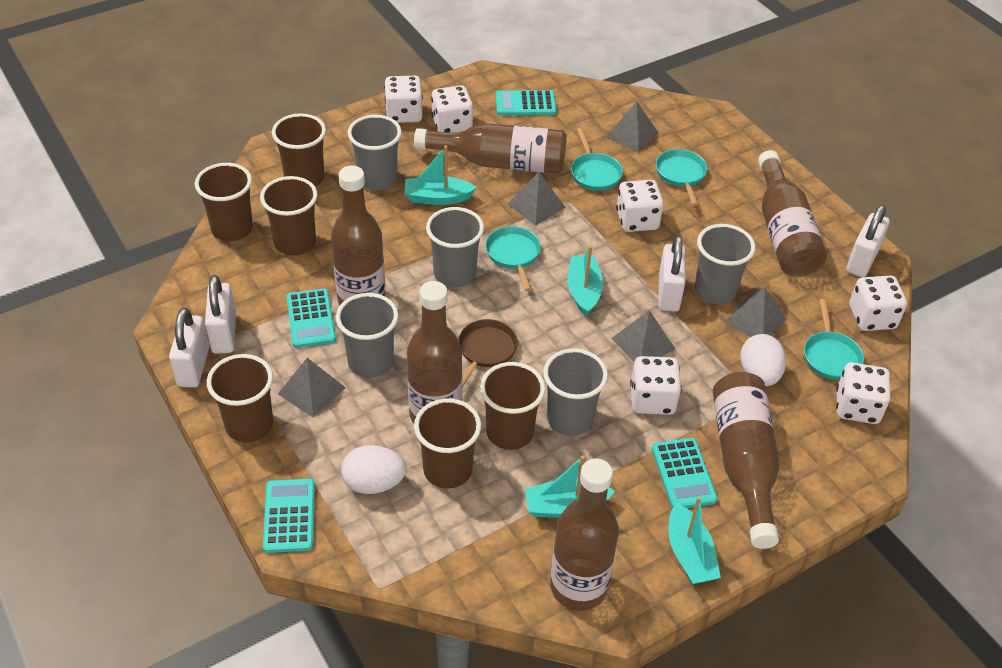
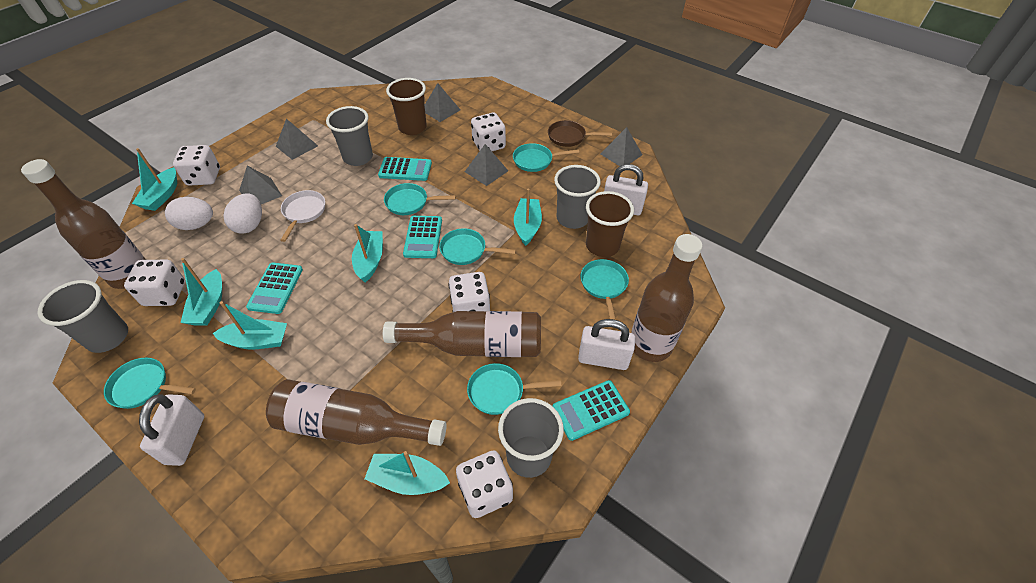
brown bottle: [331,166,386,305] [407,281,462,424] [414,123,567,174] [550,459,619,610] [713,372,780,549] [758,150,827,277] = 6 -> [21,159,146,289] [266,379,447,446] [383,311,541,357] [631,234,702,362] = 4
brown cup: [195,163,253,241] [207,354,273,442] [260,176,318,255] [272,113,326,187] [414,398,481,489] [480,362,545,450] = 6 -> [386,78,427,135] [586,191,634,257] = 2
grey cup: [336,293,398,378] [348,115,402,191] [426,207,484,287] [543,348,608,436] [694,224,756,304] = 5 -> [37,280,128,353] [326,106,373,166] [498,398,564,478] [554,165,601,229] = 4
turquoise boat: [405,146,477,205] [525,455,615,517] [567,245,603,316] [668,496,721,584] = 4 -> [132,148,177,211] [181,258,222,326] [213,301,287,350] [352,224,383,282] [365,451,450,495] [514,189,542,246] = 6
turquoise pan: [485,226,541,291] [571,128,623,191] [656,149,707,206] [804,299,864,380] = 4 -> [104,358,196,409] [384,183,456,215] [439,228,516,265] [467,363,561,415] [513,143,579,172] [581,259,629,320] = 6
white dice: [384,76,423,123] [431,85,473,132] [616,180,664,232] [630,356,682,415] [836,362,890,424] [849,276,907,331] = 6 -> [124,260,185,306] [173,145,220,186] [448,272,490,312] [456,451,513,518] [471,113,506,151] = 5
white padlock: [169,308,209,388] [205,275,236,354] [658,236,686,312] [846,205,890,277] = 4 -> [139,394,204,466] [578,319,635,370] [604,164,648,215] = 3
white pan: none = 0 -> [280,190,325,242] = 1

